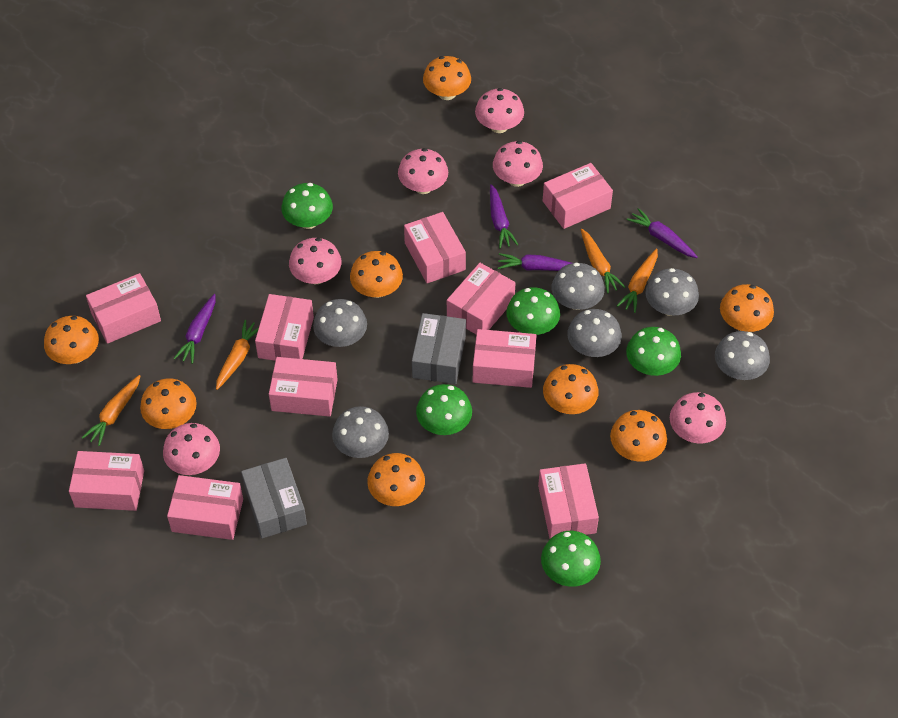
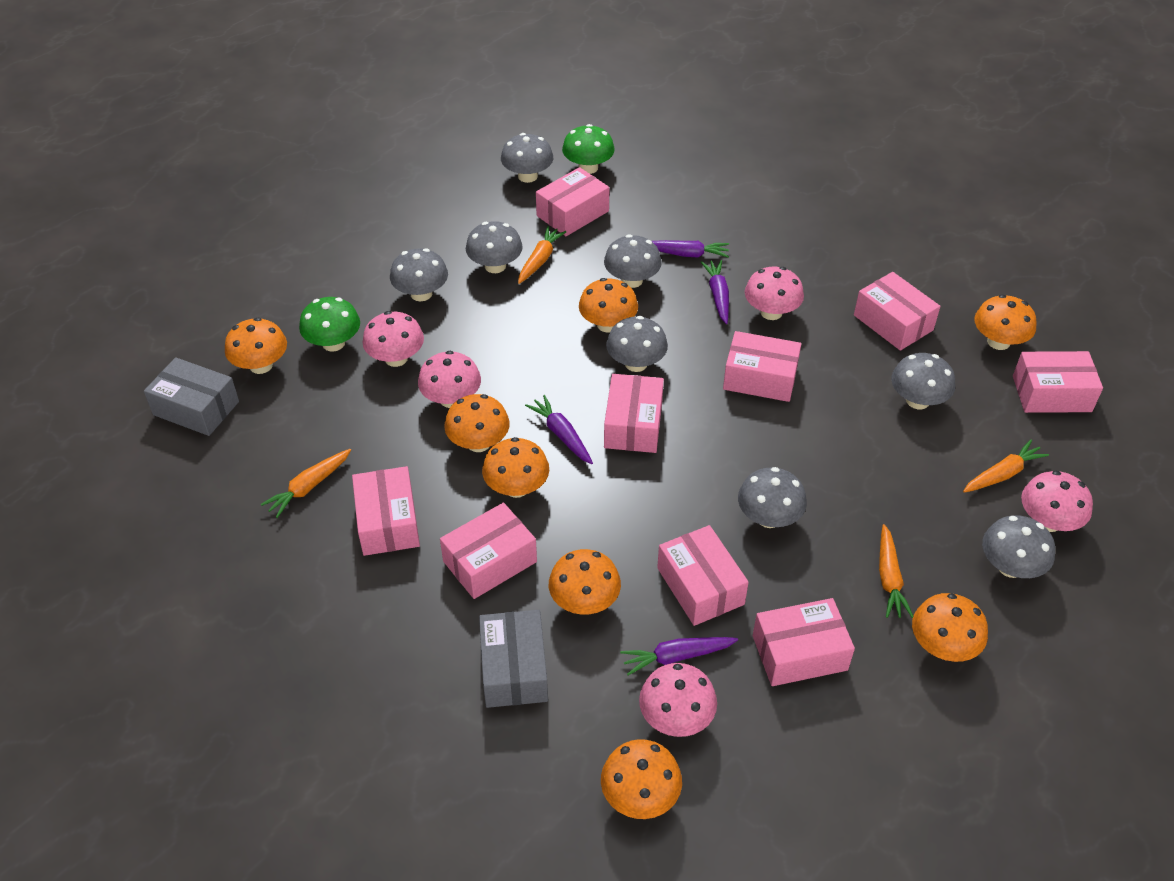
green mushroom: [281,183,333,229] [416,384,472,435] [506,287,560,335] [541,531,601,587] [626,327,681,376] = 5 -> [299,297,360,351] [562,124,615,174] = 2
grey mushroom: [313,299,367,347] [332,406,389,458] [552,263,605,310] [567,309,622,357] [645,268,699,316] [715,331,770,380] = 6 -> [390,248,448,301] [466,221,523,273] [501,133,553,183] [604,234,662,288] [606,316,668,372] [738,467,807,528] [891,353,956,409] [982,515,1055,578] = 8
pink box: [69,451,144,511] [86,273,161,344] [167,475,243,540] [255,294,314,361] [269,357,338,417] [404,212,466,283] [447,263,516,334] [473,329,537,388] [538,463,599,539] [543,163,613,229] = 10 -> [352,466,420,556] [440,503,537,599] [536,167,609,236] [604,374,664,453] [657,525,749,626] [723,331,801,402] [753,598,855,686] [854,272,940,351] [1013,351,1103,413] = 9
pink mushroom: [163,423,220,475] [289,238,341,284] [398,148,448,194] [475,88,524,133] [493,141,543,187] [670,392,726,443] = 6 -> [362,311,424,367] [418,351,481,408] [639,663,717,737] [745,267,804,320] [1021,471,1093,532] = 5

